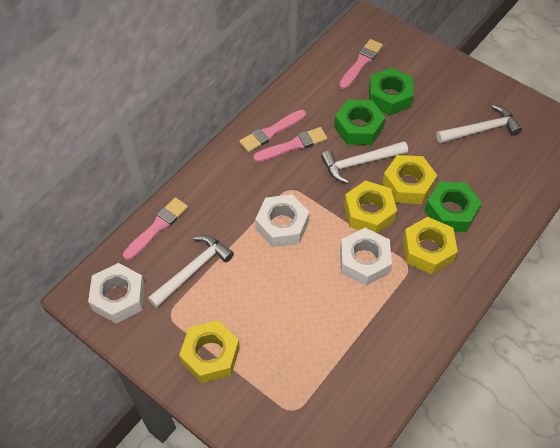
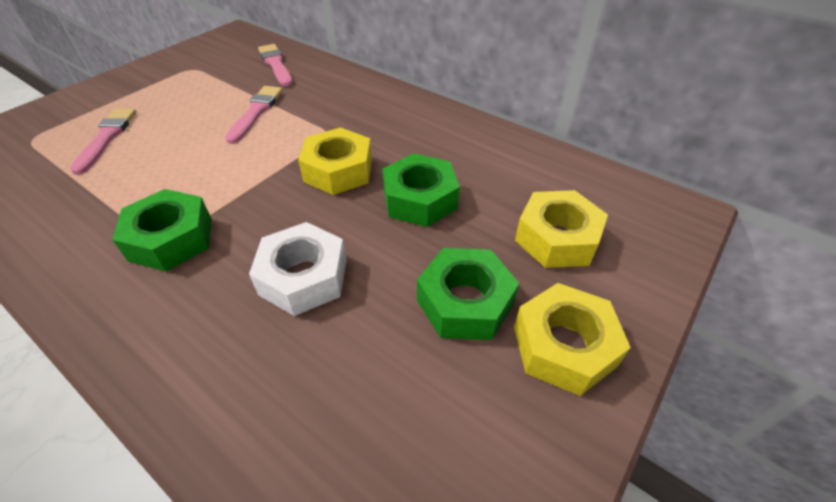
pink brush: [123,197,188,260] [239,110,306,152] [253,127,327,162] [339,39,383,89] = 4 -> [70,109,137,175] [225,86,283,144] [258,44,292,86] = 3
white hammer: [148,235,234,308] [321,141,408,183] [436,105,522,143] = 3 -> none = 0
white nut: [88,263,145,324] [255,194,309,247] [340,228,392,286] = 3 -> [249,222,346,316] = 1
yellow nut: [179,320,240,383] [344,180,397,233] [382,155,437,204] [403,217,458,274] = 4 -> [298,127,372,195] [514,283,631,396] [515,190,608,268] = 3

